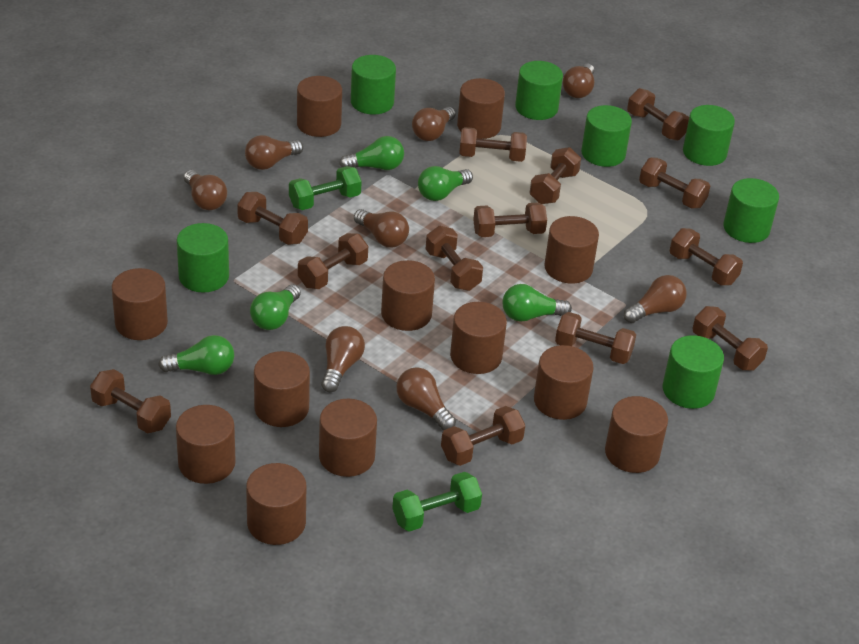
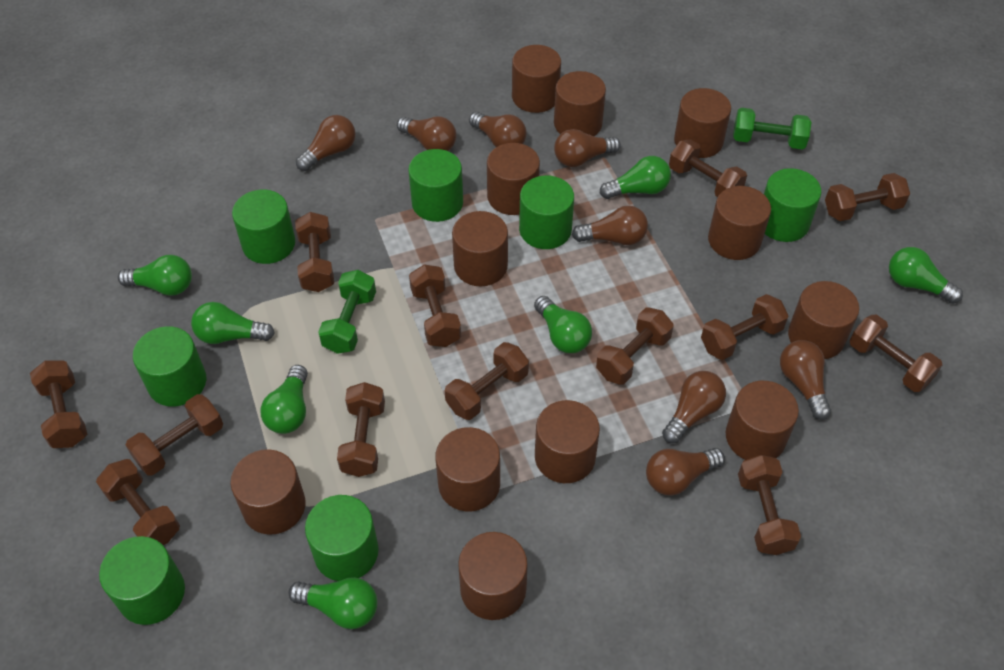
green light bulb: [158,335,234,375] [250,284,301,330] [339,136,404,170] [418,166,473,201] [502,284,572,322] = 5 -> [118,255,192,296] [191,302,275,344] [261,365,308,434] [288,577,378,629] [534,296,592,353] [600,156,671,199] [889,247,963,304] = 7

